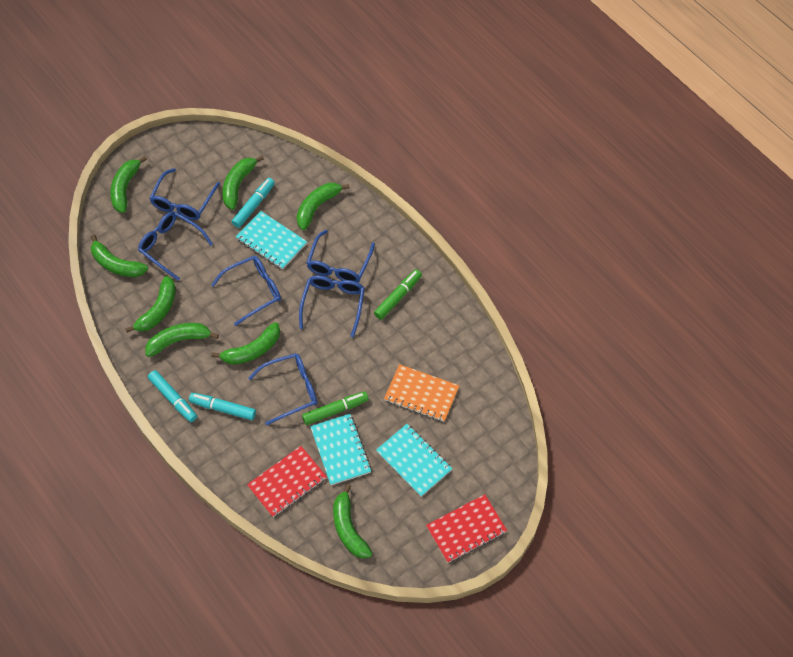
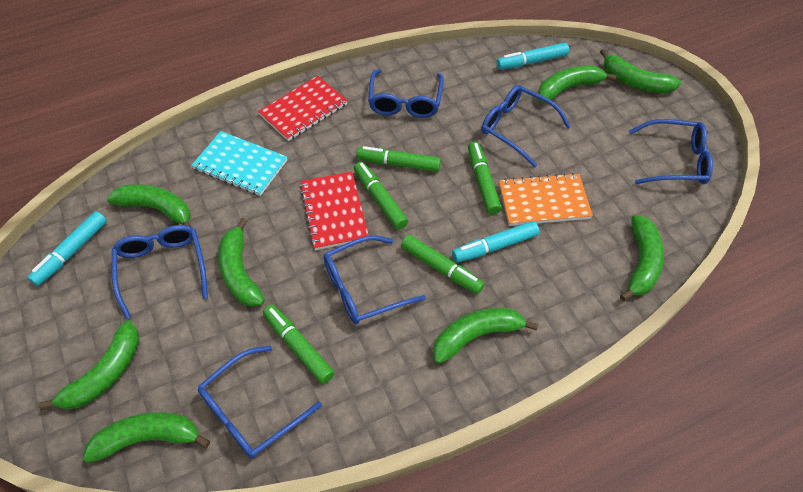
green marker: [302,391,369,425] [374,269,422,320] = 2 -> [263,305,334,384] [354,162,408,230] [356,146,441,172] [401,235,484,294] [468,142,502,215] = 5
turquoise notebook: [236,211,307,270] [310,414,371,485] [376,424,452,497] = 3 -> [191,131,287,196] = 1

